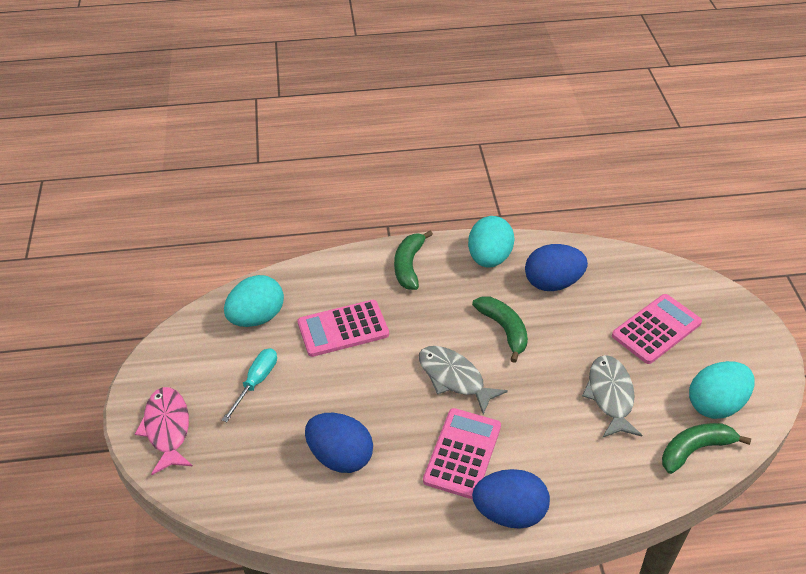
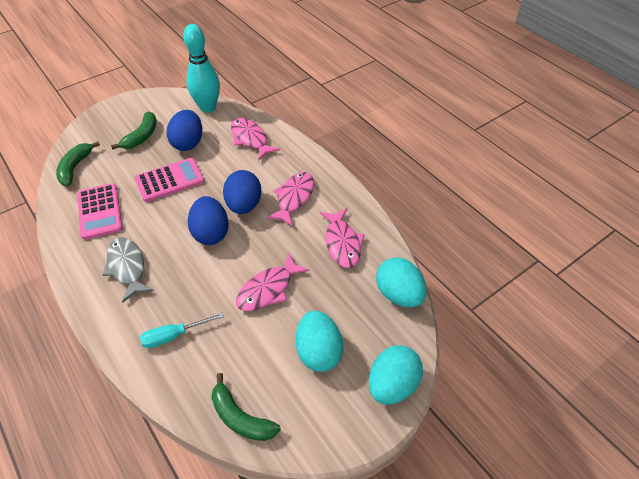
grey fish: [419,346,508,414] [582,355,642,437] = 2 -> [103,237,154,303] = 1
pink calculator: [297,300,389,357] [423,408,501,499] [612,294,702,364] = 3 -> [77,183,123,240] [134,158,204,202] = 2
pink fish: [135,387,193,475] = 1 -> [231,118,280,160] [236,253,309,311] [266,172,314,226] [320,208,365,268] = 4
turquoise bowling pin: none = 0 -> [183,24,220,113] = 1

